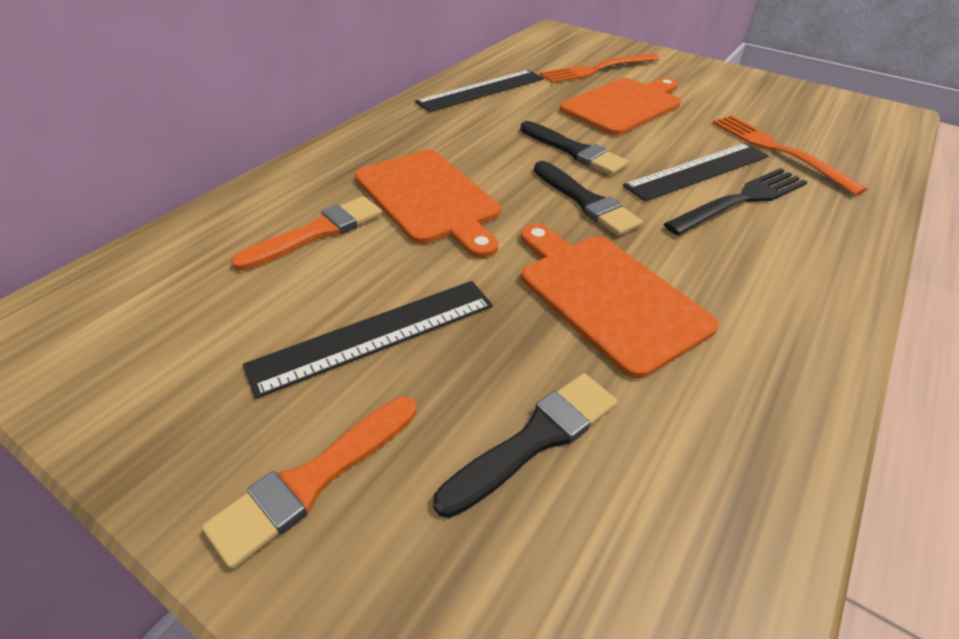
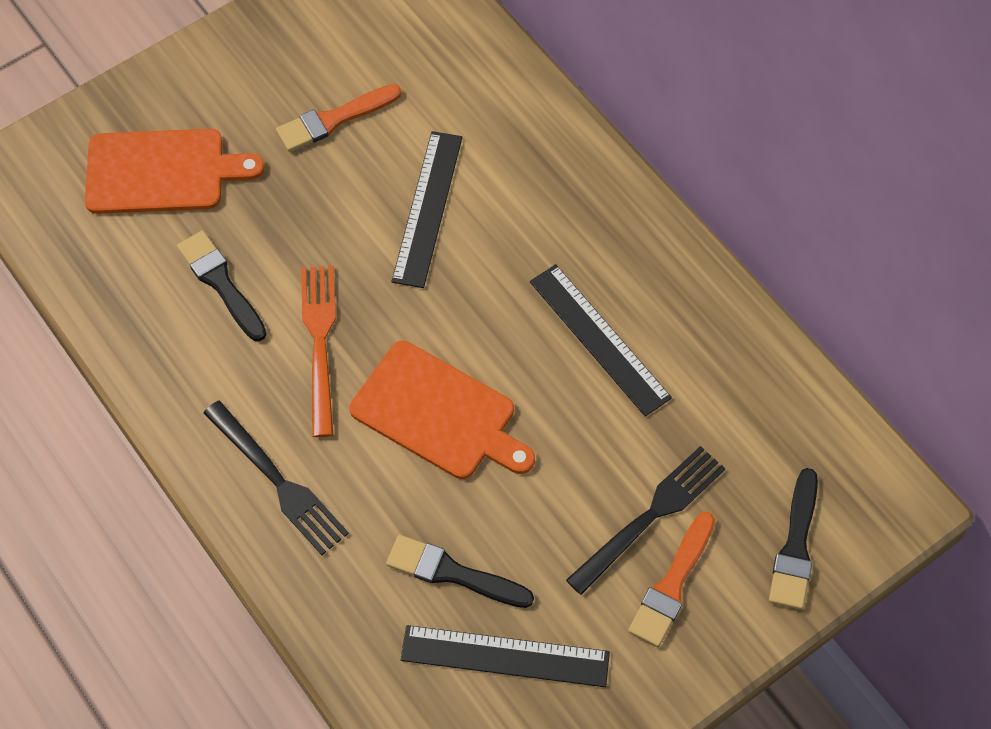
black fork: [664,168,807,235] = 1 -> [203,401,349,555] [566,446,725,595] = 2
orange cutting board: [355,150,501,258] [521,224,718,379] [560,78,681,136] = 3 -> [85,129,265,214] [350,341,535,479] = 2
orange fork: [540,54,660,83] [713,116,868,195] = 2 -> [301,265,336,437] = 1

